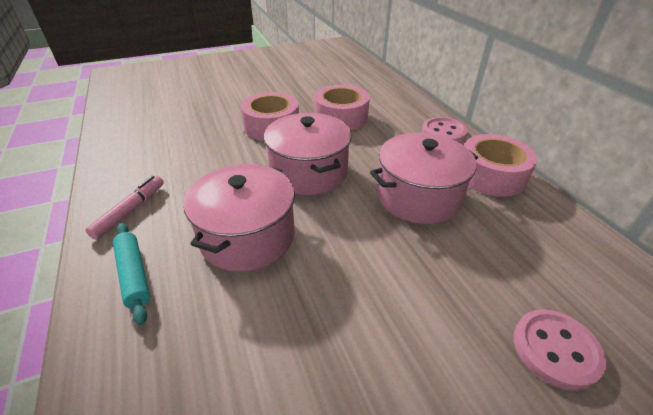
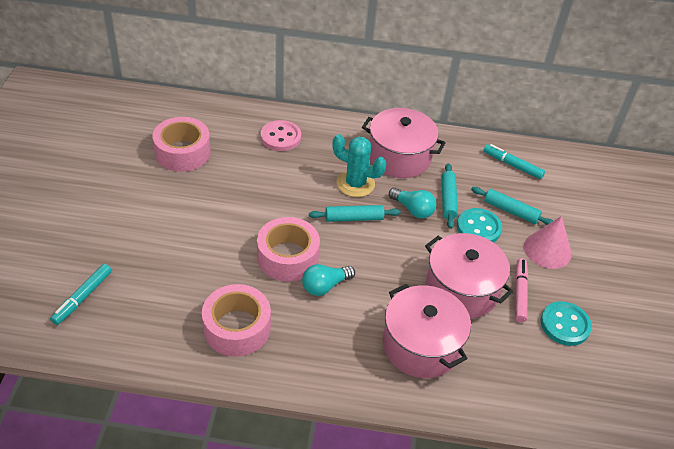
pink button: [422,117,468,143] [514,309,606,391] = 2 -> [261,120,301,151] = 1
pink cone: none = 0 -> [524,216,572,269] = 1
turquoise button: none = 0 -> [457,208,502,243] [541,301,592,346] = 2
turquoise cactus: none = 0 -> [332,134,387,197] = 1
turquoise light bulb: none = 0 -> [302,264,355,296] [389,188,436,219] = 2
turquoise marker: none = 0 -> [50,264,112,325] [483,144,545,179] = 2
turquoise rolling pin: [113,223,150,325] = 1 -> [309,205,400,222] [442,163,458,229] [471,187,553,225] = 3

